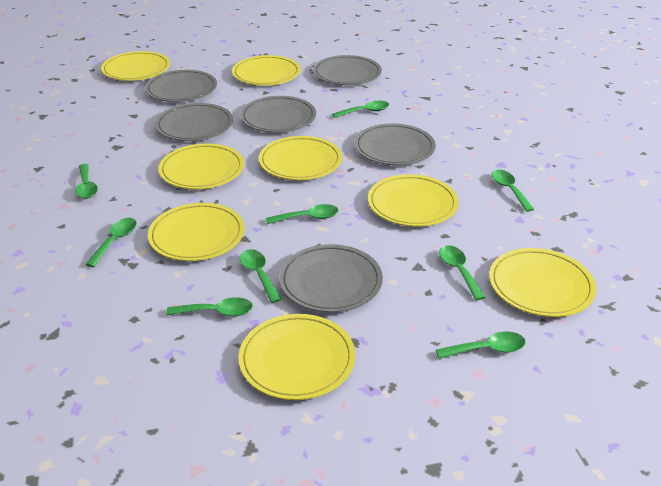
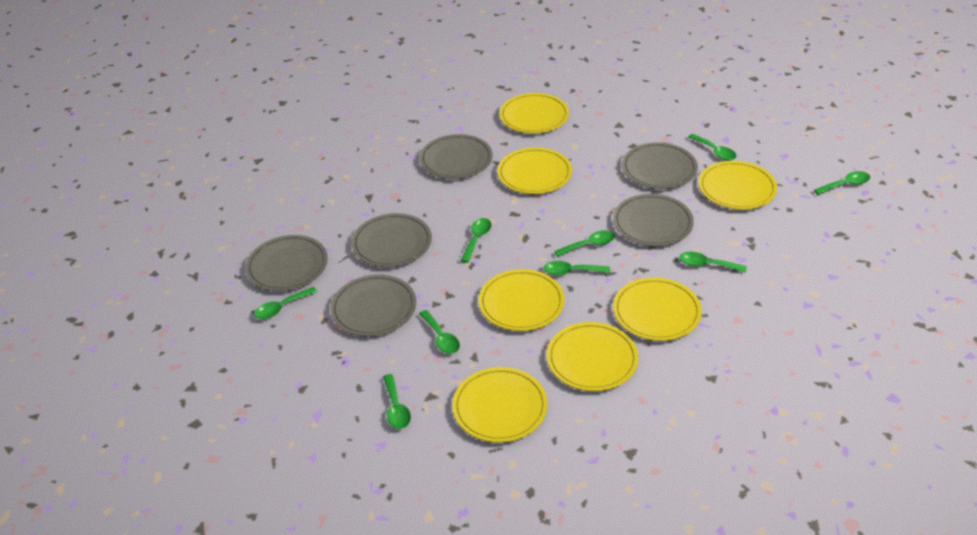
yellow plate: [101,51,170,81] [148,203,245,261] [159,144,244,189] [232,55,300,85] [239,314,355,400] [259,136,342,180] [368,174,458,227] [489,248,596,317] = 8 -> [453,367,548,443] [479,269,565,331] [497,147,572,194] [500,93,569,133] [547,322,639,391] [613,277,702,341] [699,161,777,210] = 7

